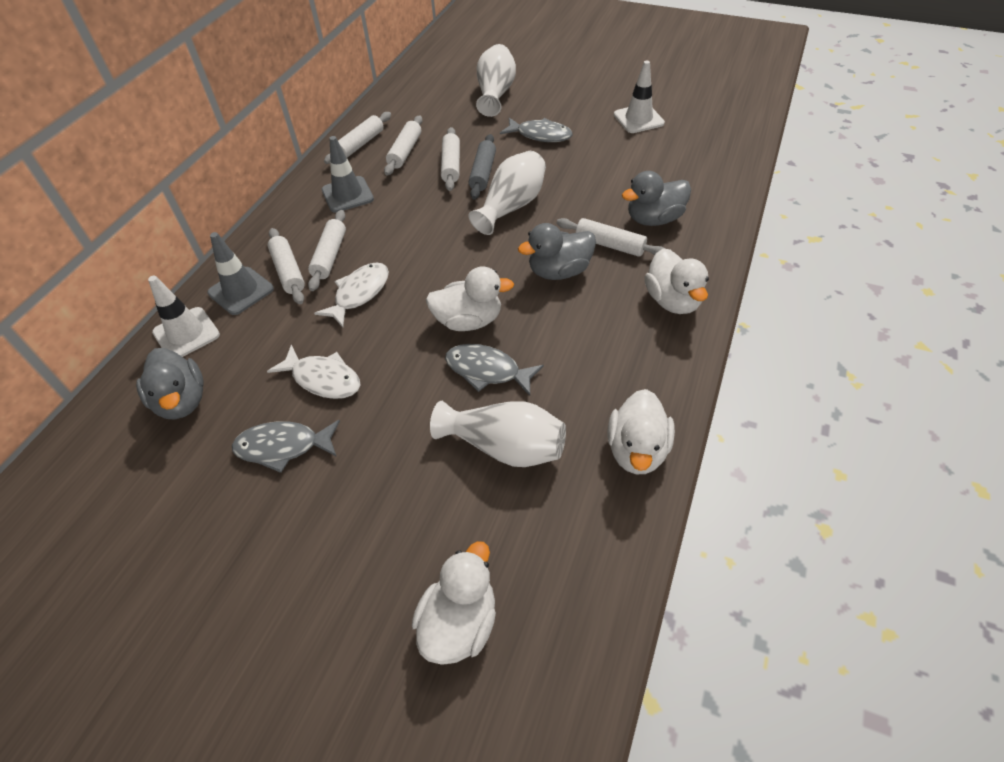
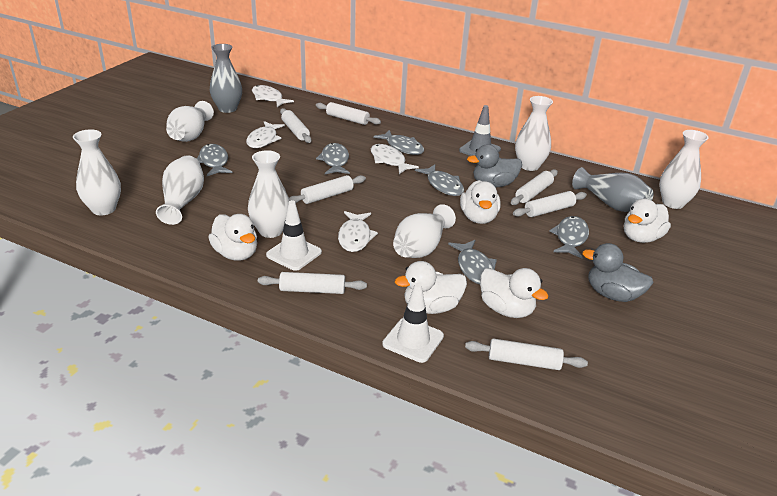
grey duck: [136,348,204,419] [518,223,596,280] [622,171,691,226] = 3 -> [467,145,522,187] [582,243,654,302] = 2
grey fish: [232,420,340,473] [445,344,544,396] [500,118,573,142] = 3 -> [196,144,232,176] [316,143,350,174] [373,130,424,155] [415,164,464,196] [448,240,497,285] [549,216,589,258] = 6
grey rolling pin: [469,134,496,199] = 1 -> none = 0
grey traffic cone: [207,232,274,315] [322,136,374,213] = 2 -> [459,105,501,156] = 1
grey vase: none = 0 -> [210,44,242,113] [572,167,654,212] = 2
white duck: [412,541,496,665] [426,266,514,331] [607,389,675,474] [645,248,709,314] = 4 -> [208,214,257,261] [395,261,467,314] [460,180,501,224] [480,268,548,318] [624,199,671,243] = 5
white fish: [267,344,361,399] [314,262,389,327] = 2 -> [246,121,285,148] [252,85,294,107] [338,211,378,252] [371,144,419,174] = 4
white rolling pin: [268,228,305,304] [308,210,346,291] [324,112,391,164] [384,115,423,175] [441,127,460,191] [557,218,665,257] = 6 -> [258,272,367,294] [280,108,311,143] [289,175,366,204] [316,102,381,125] [465,338,588,370] [511,169,558,205] [513,191,587,217] = 7
white vase: [430,401,566,467] [469,151,546,235] [476,44,516,117] = 3 -> [73,129,121,215] [156,155,204,225] [166,101,214,142] [248,150,289,238] [393,204,456,258] [515,96,553,171] [659,130,709,209] = 7

